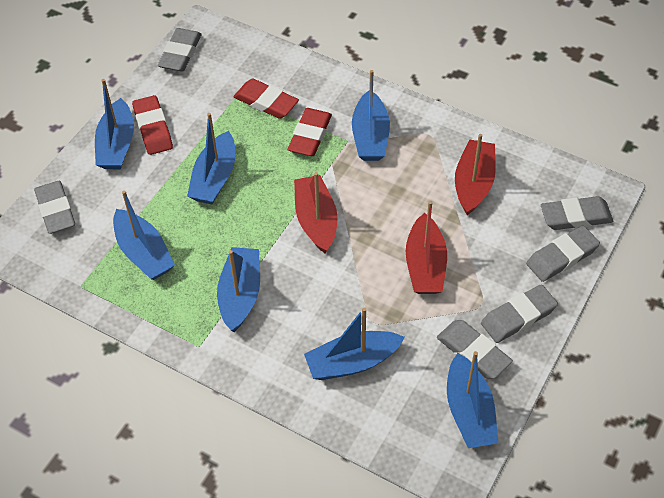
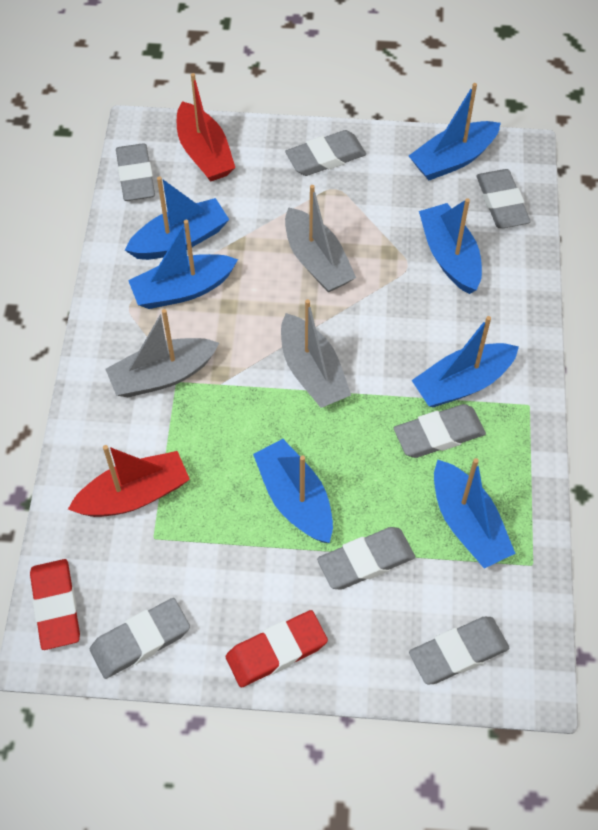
grey boat: none = 0 -> [106,309,219,397] [281,299,351,408] [285,185,356,292] = 3
grey eraser: [34,181,75,234] [158,28,202,72] [437,320,513,379] [481,284,558,343] [526,225,600,282] [541,196,613,230] = 6 -> [90,598,190,679] [116,143,155,201] [285,130,366,176] [317,527,415,589] [394,404,486,458] [409,617,509,684] [476,169,531,228] = 7
red boat: [294,172,338,253] [406,201,447,294] [455,134,496,215] = 3 -> [68,445,190,517] [177,73,235,182] = 2
red eraser: [132,95,173,155] [234,78,299,119] [287,108,332,156] = 3 -> [30,559,80,650] [226,610,328,687] = 2

